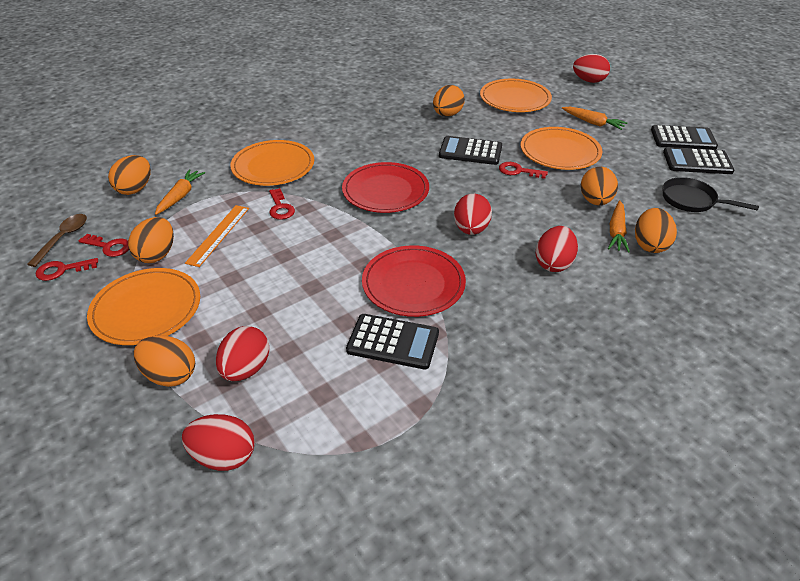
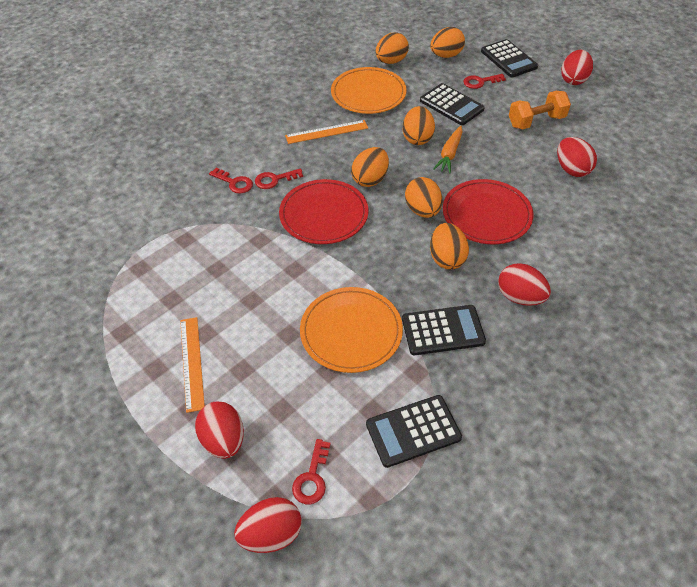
black pan: [662,177,759,212] = 1 -> none = 0
brown spoon: [27,214,87,267] = 1 -> none = 0
orange carrot: [155,169,205,215] [562,107,627,130] [608,200,630,252] = 3 -> [433,125,463,173] = 1
orange dumbbell: none = 0 -> [509,91,571,130] = 1
orange plate: [87,268,200,345] [230,140,314,186] [480,79,552,112] [521,127,602,170] = 4 -> [300,287,403,373] [331,67,407,114] = 2
orange ruler: [185,205,249,267] = 1 -> [180,317,205,413] [285,120,368,144] = 2

